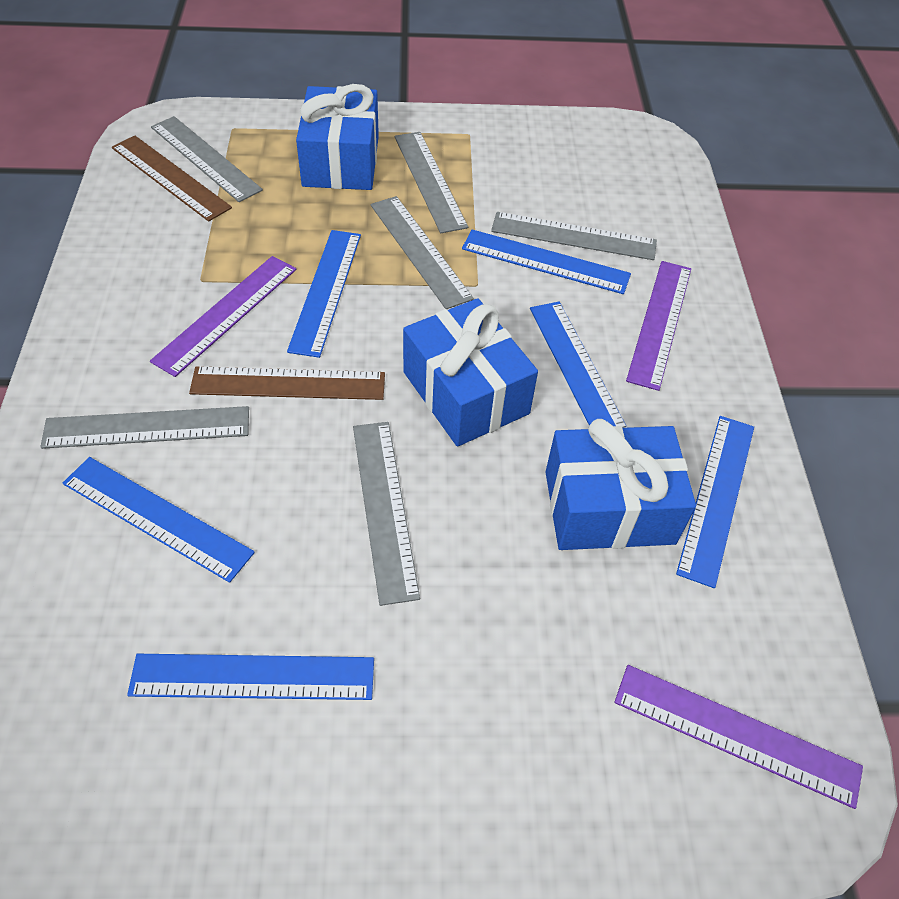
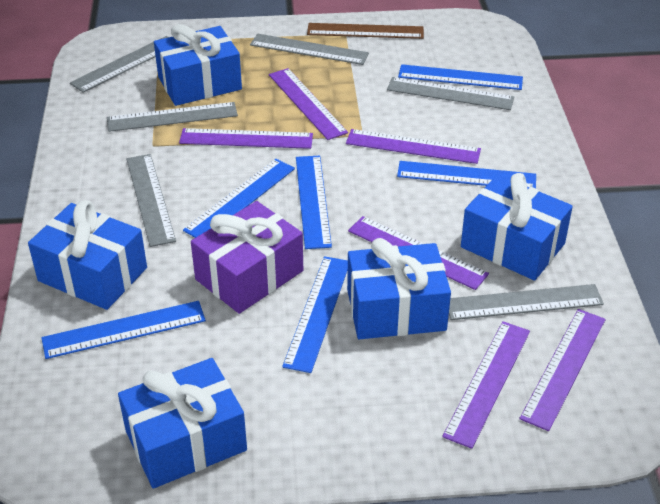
blue gift: [296,84,379,190] [403,298,538,447] [545,419,696,550] = 3 -> [28,200,147,310] [118,358,247,489] [154,24,242,106] [347,238,451,339] [461,173,573,281] = 5
brown ruler: [112,135,232,222] [189,366,385,400] = 2 -> [307,23,424,39] = 1
purple gift: none = 0 -> [191,201,303,314] = 1
purple ruler: [150,256,296,377] [614,665,863,809] [626,261,691,391] = 3 -> [179,128,313,149] [269,68,348,140] [346,129,481,164] [348,216,489,290] [442,321,530,449] [519,309,606,431] = 6

